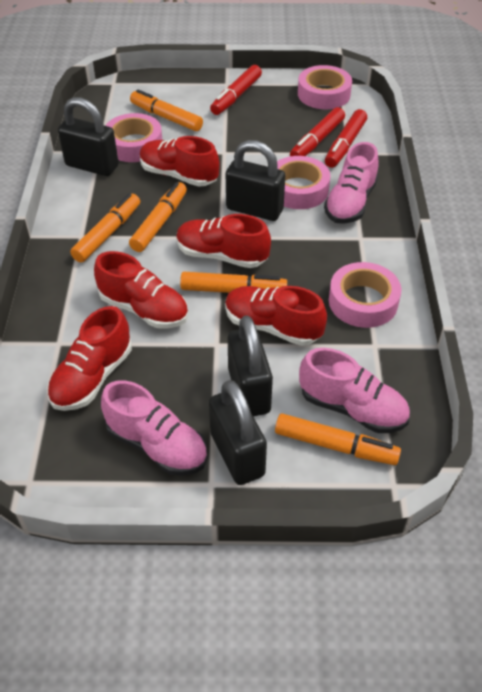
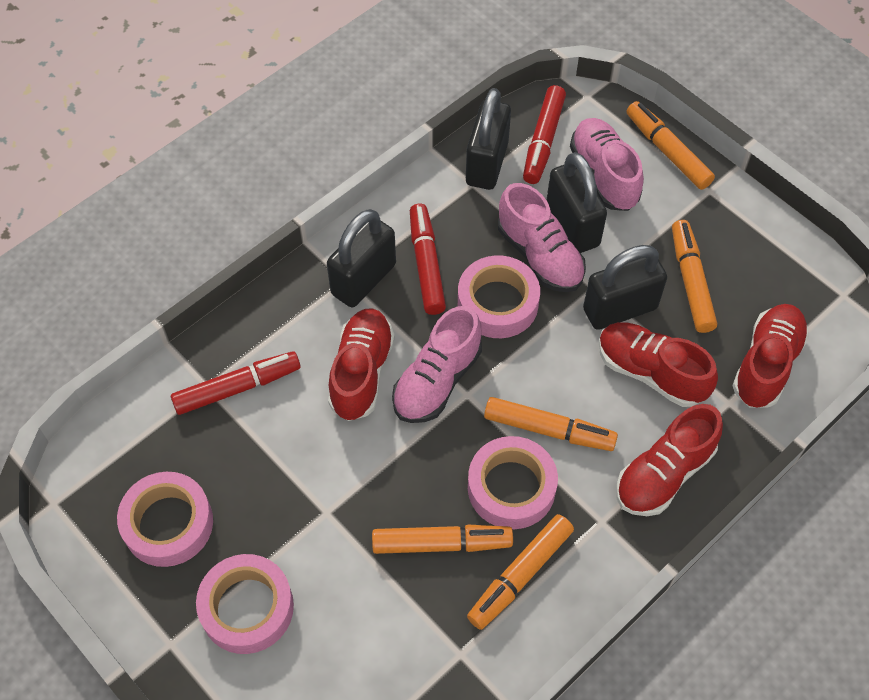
red shoe: [47,306,132,411] [94,251,188,329] [140,136,220,187] [176,214,271,268] [225,286,327,346] = 5 -> [328,308,395,421] [599,322,718,407] [616,404,723,516] [732,304,809,408] = 4

